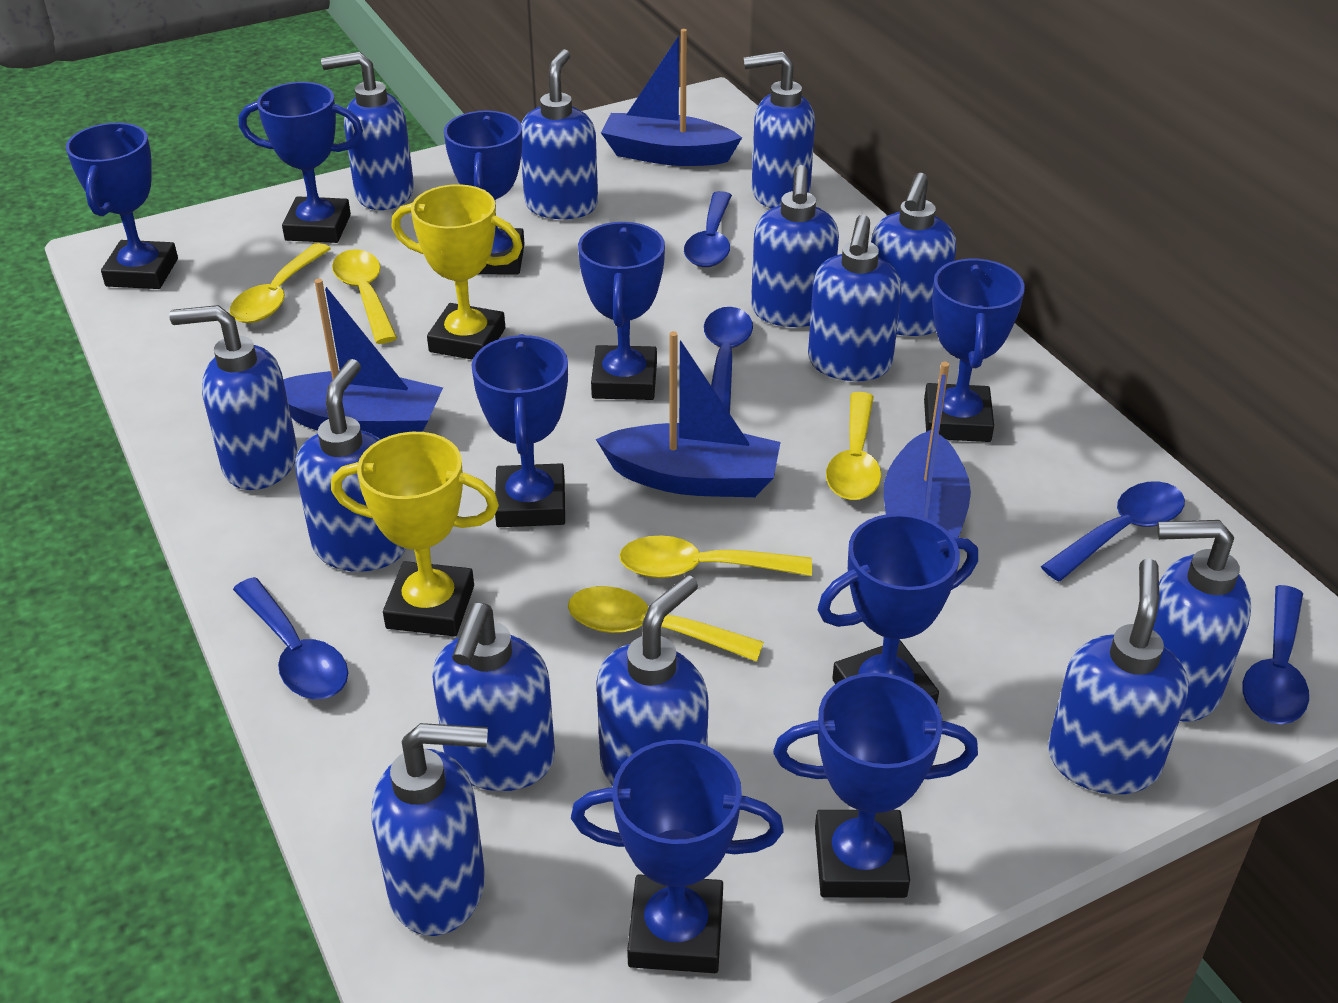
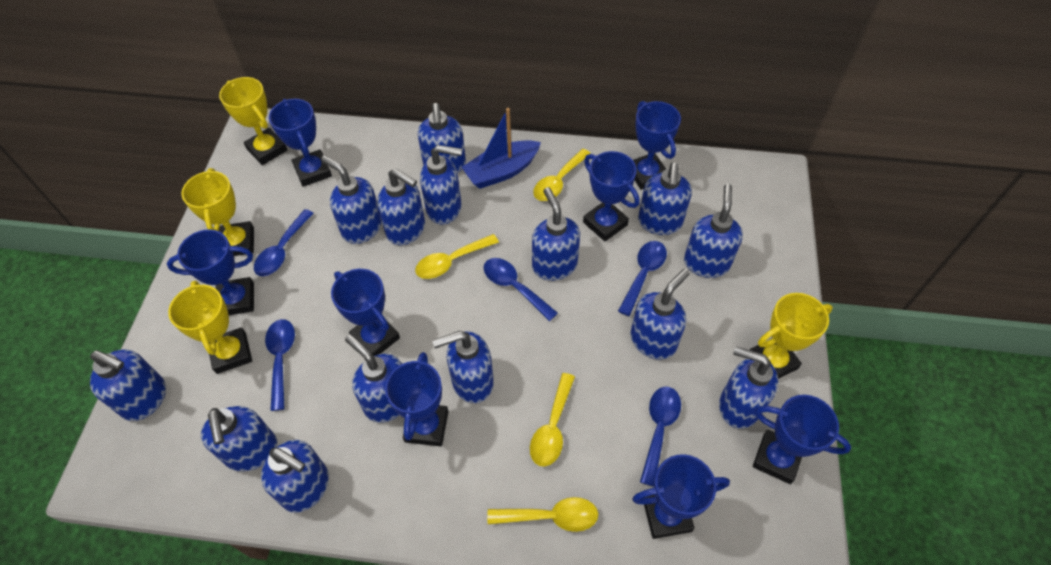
blue boat: [283,279,443,440] [596,331,781,497] [601,29,742,166] [884,362,971,538] = 4 -> [461,108,541,189] = 1
blue soap dispenser: [169,305,297,490] [295,359,406,572] [321,52,414,210] [372,723,488,936] [432,603,555,791] [521,49,598,219] [596,575,709,786] [744,51,815,209] [751,165,839,327] [808,215,902,381] [871,173,956,336] [1048,559,1189,794] [1153,520,1251,722] = 13 -> [90,349,166,421] [201,406,277,471] [261,440,329,513] [321,155,382,244] [345,334,402,423] [377,169,425,245] [418,103,466,173] [420,145,462,225] [432,331,494,403] [532,187,580,281] [630,269,690,360] [638,162,692,235] [684,184,743,278] [719,346,778,429] = 14
blue trophy: [66,123,178,289] [239,82,363,243] [444,110,525,275] [471,334,568,527] [571,740,784,973] [578,222,665,400] [773,672,978,898] [818,513,978,704] [924,258,1025,442] = 9 -> [167,229,254,315] [269,99,332,187] [331,269,400,356] [385,352,448,446] [583,151,640,241] [632,454,730,539] [633,101,681,190] [753,395,851,484] = 8
yellow spoon: [229,243,331,323] [332,249,397,344] [568,586,764,662] [619,535,812,578] [826,392,881,500] = 5 -> [415,234,499,279] [487,497,598,532] [530,373,575,466] [533,149,591,201] = 4
yellow trophy: [331,432,499,636] [391,184,523,360] = 2 -> [168,281,252,374] [181,168,254,256] [219,77,287,165] [750,293,833,379] = 4

